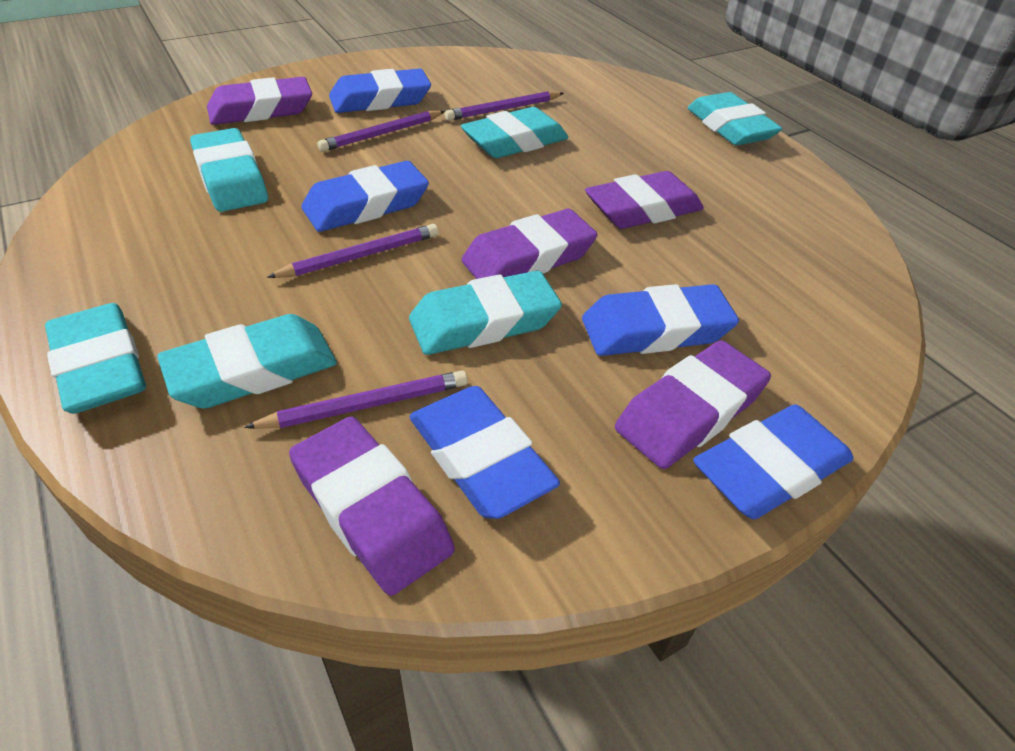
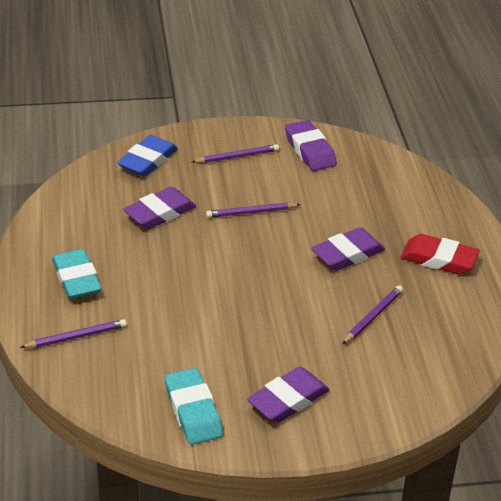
blue eraser: [301,161,429,232] [329,68,431,113] [409,386,560,519] [582,284,739,356] [693,404,854,519] = 5 -> [117,135,178,177] = 1
purple eraser: [207,77,312,125] [289,417,455,596] [461,209,598,279] [585,171,704,229] [615,340,771,469] = 5 -> [123,187,196,229] [247,367,329,423] [285,120,337,171] [311,227,385,271] = 4
red eraser: none = 0 -> [400,234,480,274] = 1
turquoise eraser: [45,303,146,414] [157,314,337,409] [190,128,268,212] [409,271,562,355] [461,107,568,158] [687,92,782,145] = 6 -> [52,249,102,299] [165,368,223,445] = 2

